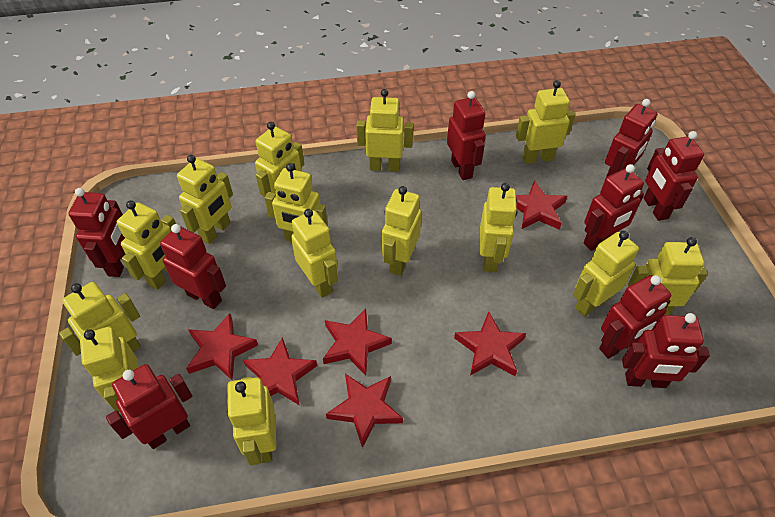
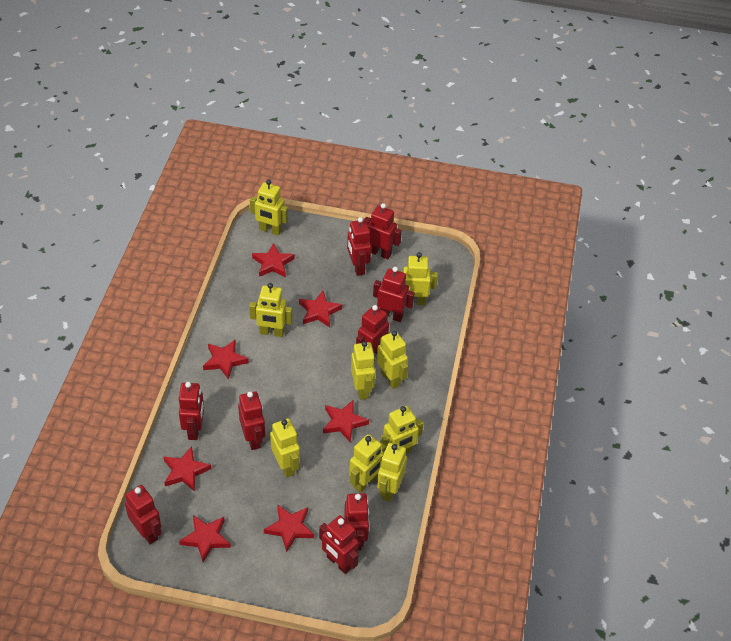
red star: [186,313,258,380] [243,337,317,406] [323,309,392,376] [326,374,403,448] [454,311,526,376] [516,180,567,230] = 6 -> [163,446,211,492] [179,515,231,562] [203,339,249,380] [252,243,295,277] [264,504,314,552] [299,291,342,327] [323,400,369,442] = 7
yellow robot: [59,282,141,356] [80,327,139,412] [117,201,176,290] [177,155,233,244] [227,377,276,466] [255,122,304,197] [265,163,328,242] [291,209,338,298] [356,89,413,172] [382,186,421,276] [480,183,517,272] [516,80,575,164] [573,231,639,317] [628,237,708,315] = 14 -> [249,283,292,337] [250,180,288,236] [270,418,300,478] [349,434,386,493] [351,341,375,400] [377,331,408,389] [377,443,407,502] [380,406,423,455] [400,252,438,305] = 9

